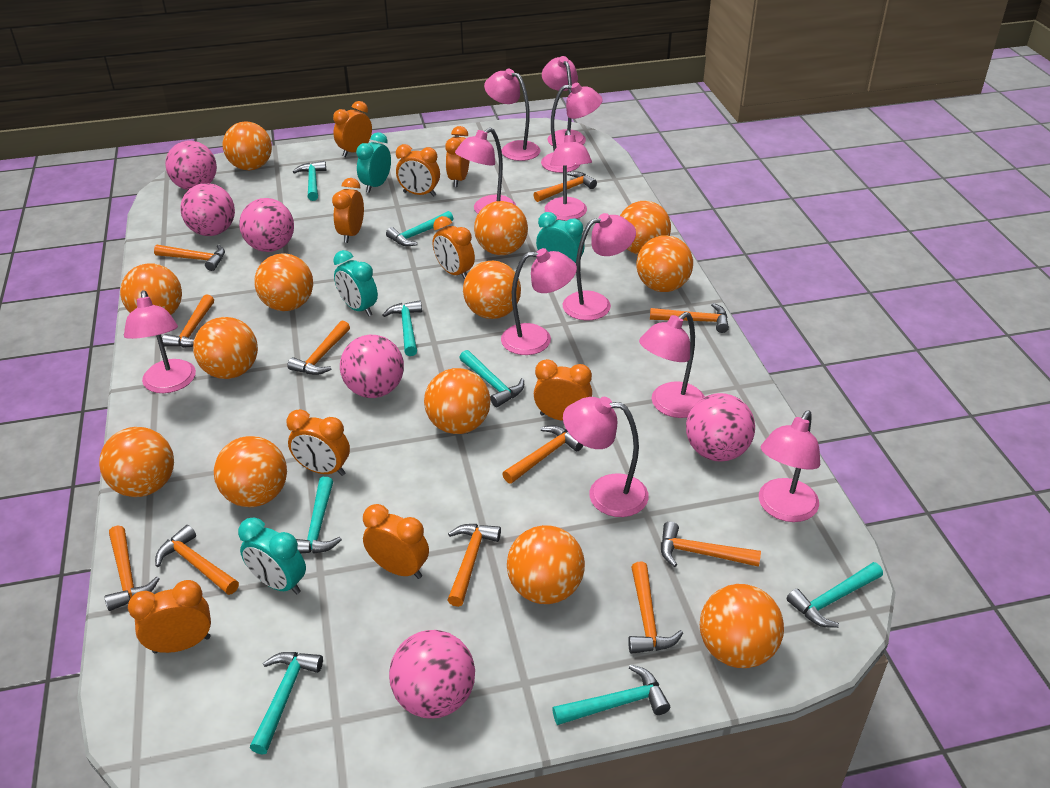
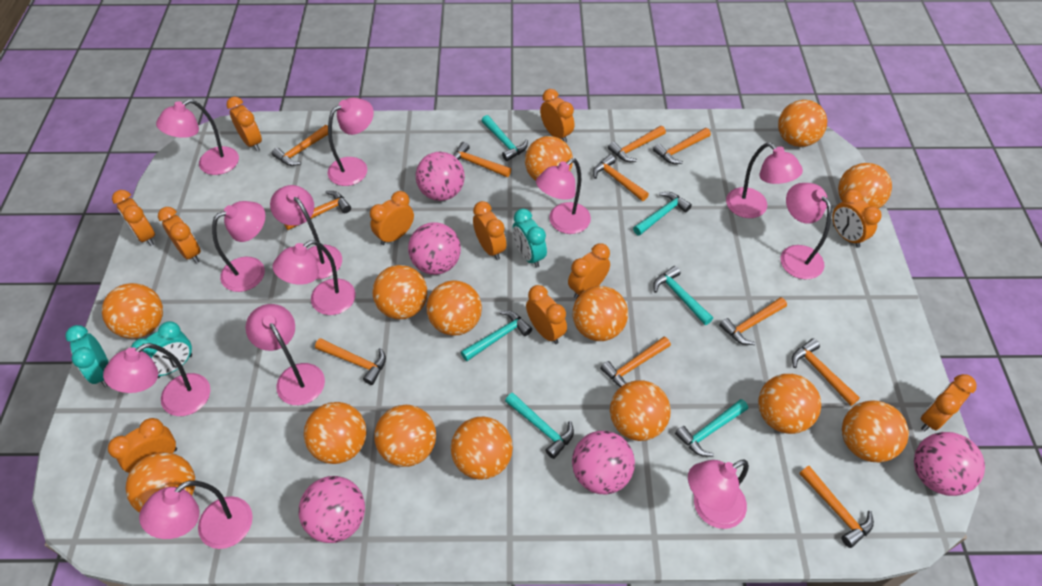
orange ball: [99,427,174,497] [120,264,182,315] [193,317,258,379] [214,436,287,507] [223,121,272,170] [254,254,313,311] [424,368,490,434] [463,261,521,319] [474,201,528,255] [507,525,585,604] [620,201,671,254] [636,235,693,292] [700,584,784,668] = 13 -> [102,283,163,339] [126,452,195,513] [304,402,367,464] [372,265,427,319] [374,405,436,467] [426,280,482,336] [451,417,513,480] [525,136,573,181] [573,286,628,341] [610,380,671,441] [758,374,821,434] [778,100,827,147] [838,163,892,209] [842,401,909,462] = 14
orange clock: [128,580,211,653] [287,409,350,476] [332,178,364,243] [333,101,372,157] [363,504,429,579] [396,144,440,197] [433,216,475,280] [445,126,469,187] [534,359,592,421] = 9 -> [108,418,177,473] [112,190,155,246] [158,207,201,263] [227,97,262,151] [370,191,414,245] [473,201,506,260] [526,285,567,344] [540,89,574,143] [568,243,610,299] [832,189,882,248] [921,374,976,432] = 11
pink ball: [165,140,217,190] [180,183,235,236] [239,198,294,252] [340,335,404,398] [389,630,475,718] [686,393,755,462] = 6 -> [299,476,365,543] [408,222,461,275] [416,152,465,201] [572,431,635,495] [914,432,985,496] = 5
pink lamp: [124,290,196,393] [455,128,516,214] [484,69,540,161] [501,248,577,355] [541,83,603,173] [542,56,586,147] [545,130,592,221] [563,213,636,320] [563,397,649,517] [639,312,705,418] [759,410,820,522] = 11 -> [103,343,210,416] [139,480,253,549] [156,99,239,175] [212,201,265,292] [246,304,325,405] [270,185,342,279] [272,240,356,315] [328,98,374,186] [536,158,591,234] [688,459,749,529] [726,143,803,218] [781,183,832,279] = 12
turquoise clock: [238,517,306,594] [333,250,378,316] [356,132,391,193] [536,212,585,263] = 4 -> [65,325,109,387] [131,321,192,378] [512,209,547,268] = 3
turquoise hammer: [250,652,323,755] [293,161,326,201] [296,477,342,554] [383,300,422,356] [386,211,453,246] [459,350,524,407] [552,664,670,725] [787,562,883,628] = 8 -> [461,311,532,361] [481,115,528,161] [505,392,574,459] [633,192,692,236] [653,266,713,325] [675,399,748,457] = 6

